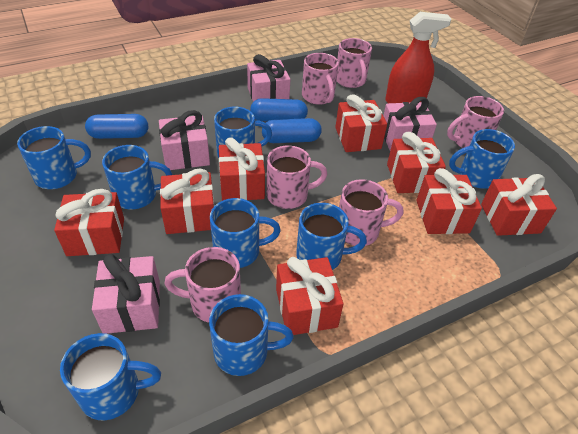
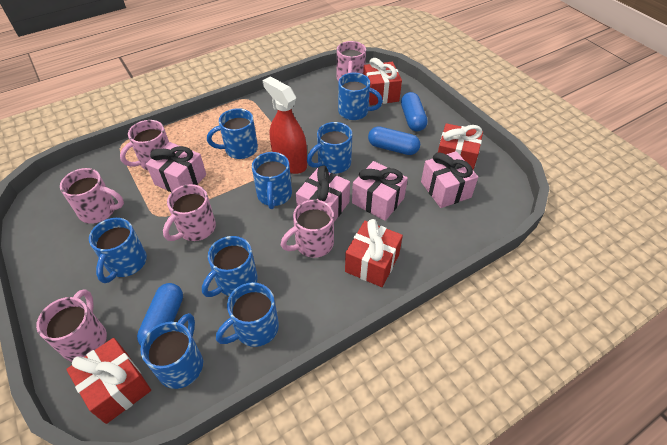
red gift: [54,189,124,256] [160,169,214,234] [219,137,265,201] [276,257,344,335] [335,94,387,152] [387,132,446,193] [416,168,482,234] [481,174,557,236] = 8 -> [66,338,151,424] [345,219,403,287] [363,58,402,105] [438,123,483,170] = 4

